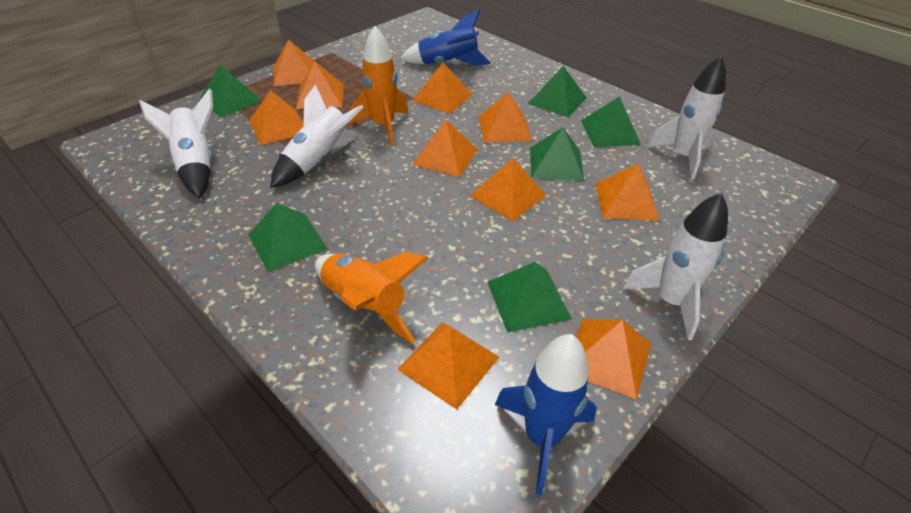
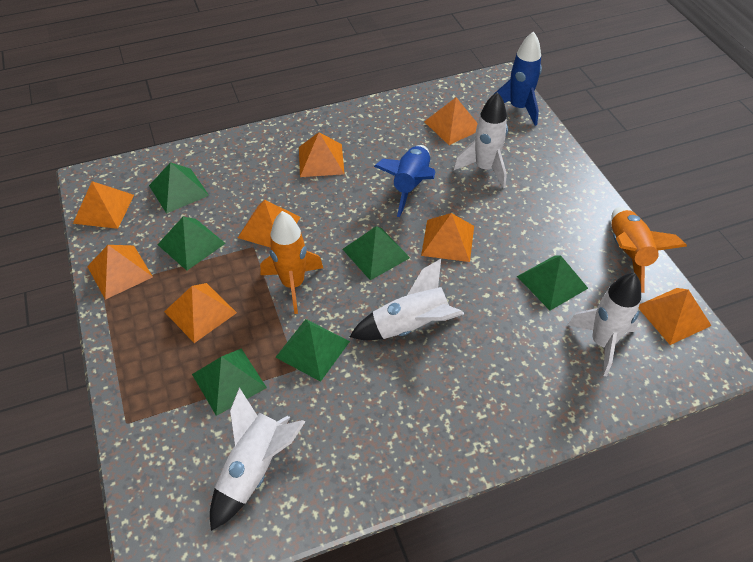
orange pyramid: [249,90,303,145] [273,39,314,86] [296,61,344,109] [397,322,499,410] [412,63,473,114] [412,120,478,177] [470,158,546,221] [478,92,532,143] [576,319,651,400] [596,164,660,221] = 10 -> [73,181,134,229] [87,245,153,300] [164,283,237,343] [238,200,300,248] [299,132,345,177] [421,213,474,262] [424,97,478,145] [638,288,712,345] = 8

